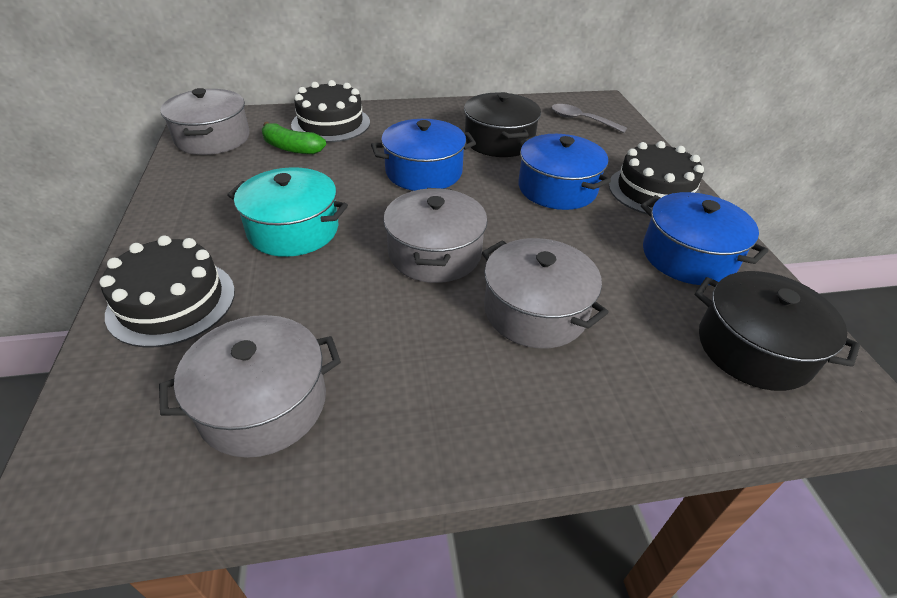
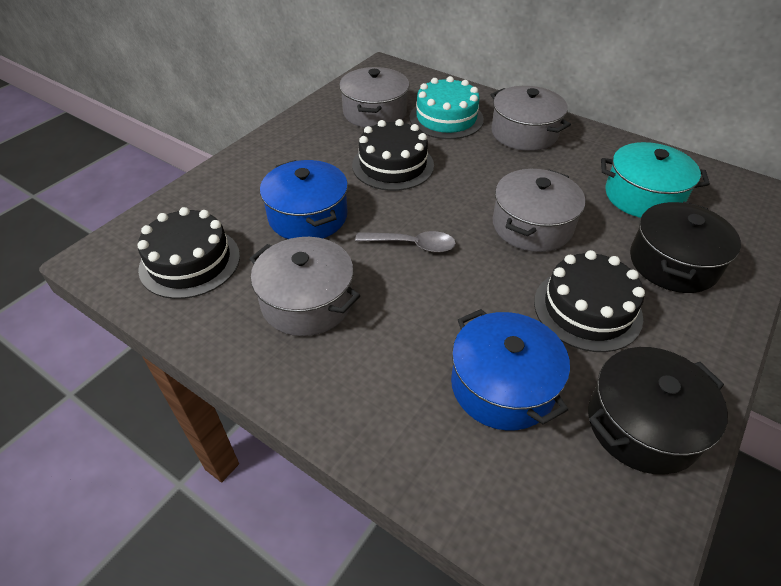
blue pot: [371,119,476,191] [518,134,611,210] [641,192,768,285] = 3 -> [260,160,348,239] [451,309,570,430] = 2
green banana: [262,122,326,154] = 1 -> none = 0
turquoise cake: none = 0 -> [409,76,484,139] = 1

